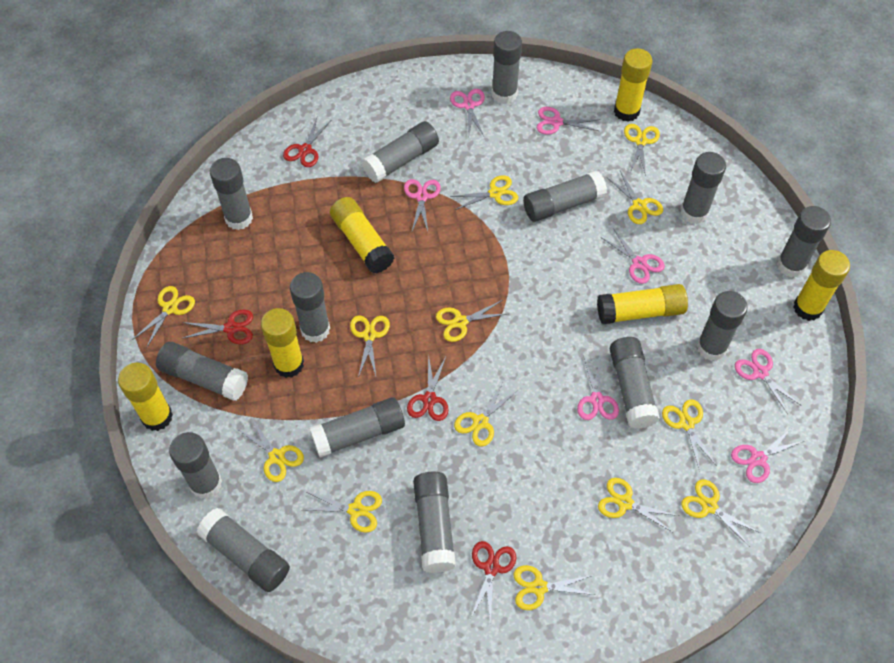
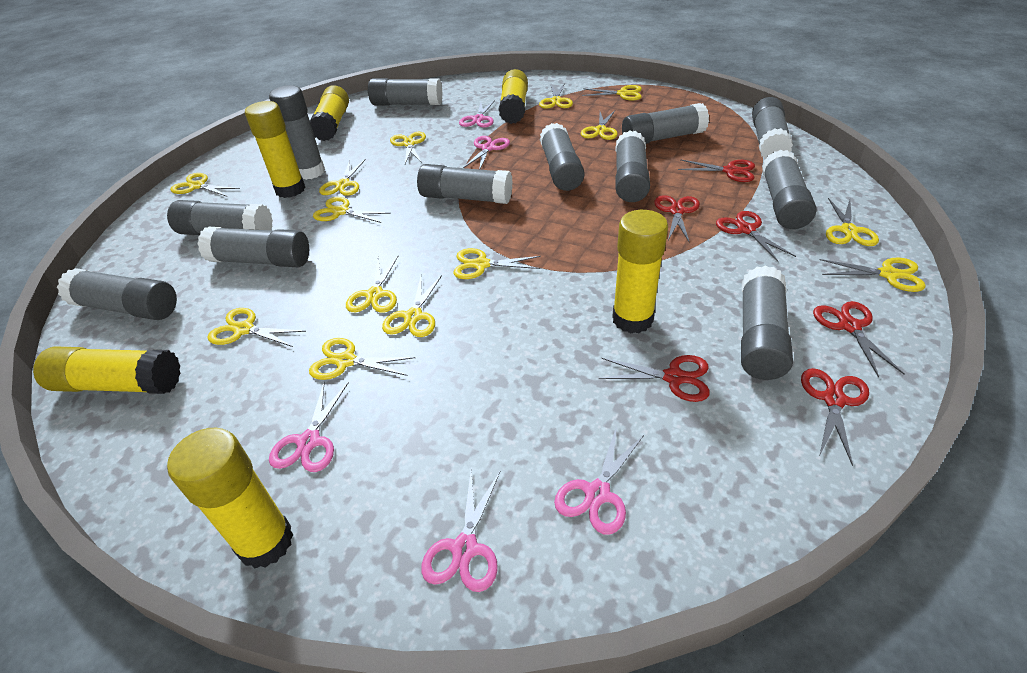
grey glue stick: [156,342,248,401] [169,432,222,499] [197,508,290,592] [210,158,253,230] [290,272,330,343] [309,397,405,457] [362,121,439,183] [413,472,456,573] [492,31,522,104] [523,170,607,222] [610,337,660,429] [680,152,726,224] [697,291,748,361] [777,206,831,278] = 14 -> [57,268,177,320] [167,200,273,235] [197,227,309,267] [269,85,325,180] [368,78,443,106] [417,164,513,204] [540,123,584,191] [615,131,650,202] [622,103,709,144] [741,265,793,380] [752,97,793,159] [762,150,816,229] = 12
pink scissors: [404,179,441,231] [450,89,485,136] [537,107,600,135] [577,355,619,420] [602,228,665,284] [731,427,806,483] [735,349,802,414] = 7 -> [269,381,349,472] [421,471,500,592] [459,100,495,128] [463,136,510,170] [554,426,644,535] = 5
red scissors: [182,310,253,344] [283,118,331,167] [407,354,449,421] [471,541,516,623] = 4 -> [599,355,710,402] [655,195,700,243] [678,159,755,182] [716,211,796,262] [801,368,869,466] [813,301,904,378] = 6
yellow scissors: [132,286,195,348] [236,417,304,482] [301,491,382,533] [350,316,390,378] [436,300,507,342] [450,175,518,210] [454,382,518,447] [514,565,595,610] [598,478,679,532] [606,171,663,224] [624,124,660,176] [662,399,717,471] [681,479,760,547] = 13 -> [170,173,240,197] [207,308,306,347] [309,338,415,380] [313,197,391,223] [319,159,366,196] [346,256,398,313] [382,275,442,337] [390,132,426,164] [453,248,541,279] [539,83,573,109] [581,111,618,140] [582,85,642,101] [819,258,926,292] [826,198,879,246] = 14

